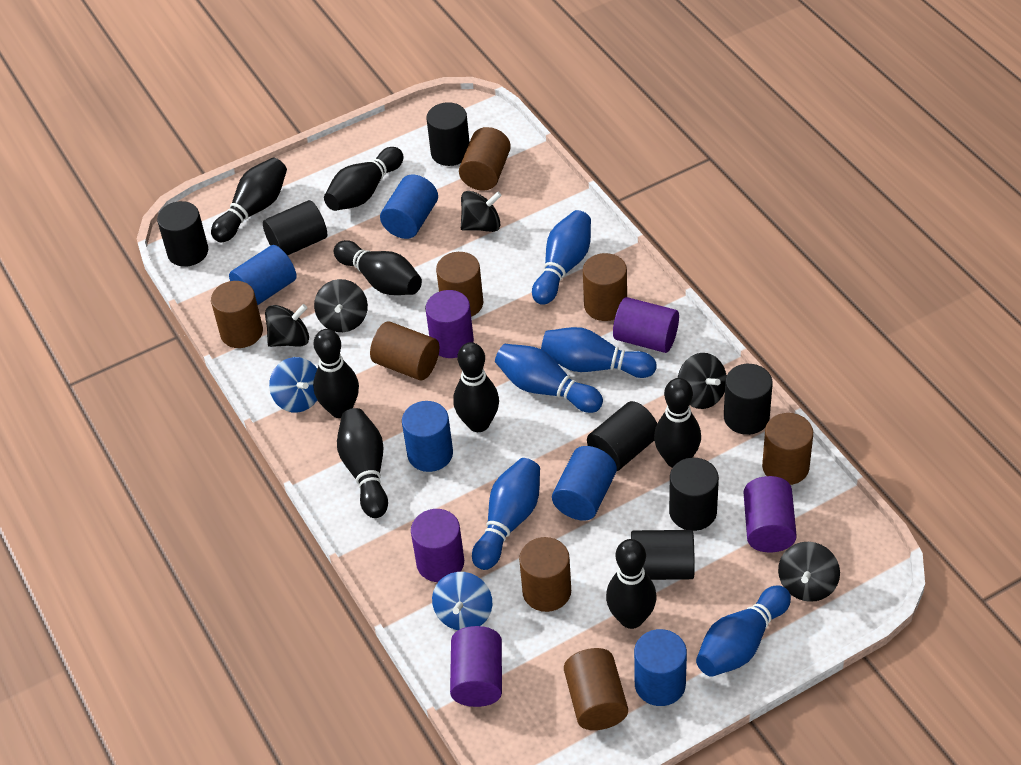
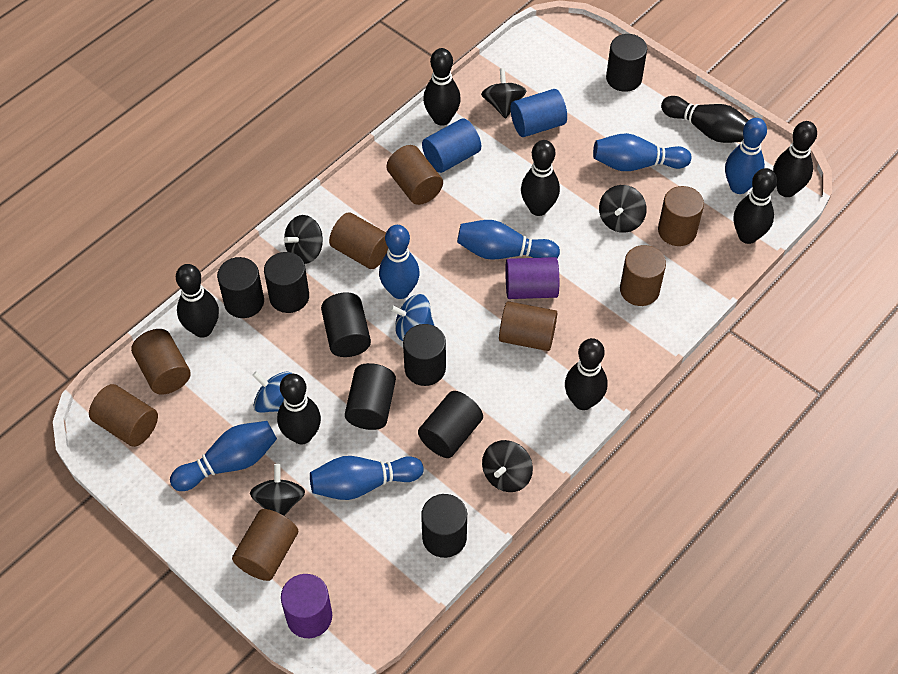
black cylinder: [157,201,208,267] [263,200,327,256] [426,102,470,166] [587,401,657,471] [631,530,695,580] [669,458,719,531] [724,364,773,435] = 7 -> [217,257,264,318] [264,252,309,313] [321,292,371,357] [345,363,396,430] [403,324,446,386] [418,391,483,458] [421,494,467,558] [606,34,647,92] = 8
blue bowling pin: [472,458,540,570] [495,344,603,413] [532,210,591,305] [541,327,657,378] [696,585,791,677] = 5 -> [170,421,277,491] [310,456,424,500] [379,225,420,299] [457,220,560,260] [593,133,691,171] [725,118,767,194] = 6
blue cylinder: [229,245,297,305] [380,174,438,239] [402,401,453,472] [552,446,617,521] [634,629,687,706] = 5 -> [422,118,481,173] [510,89,567,137] = 2
purple cylinder: [411,509,464,582] [425,290,474,358] [450,626,502,707] [613,297,679,353] [744,476,797,552] = 5 -> [281,574,332,638] [505,257,559,299] = 2

